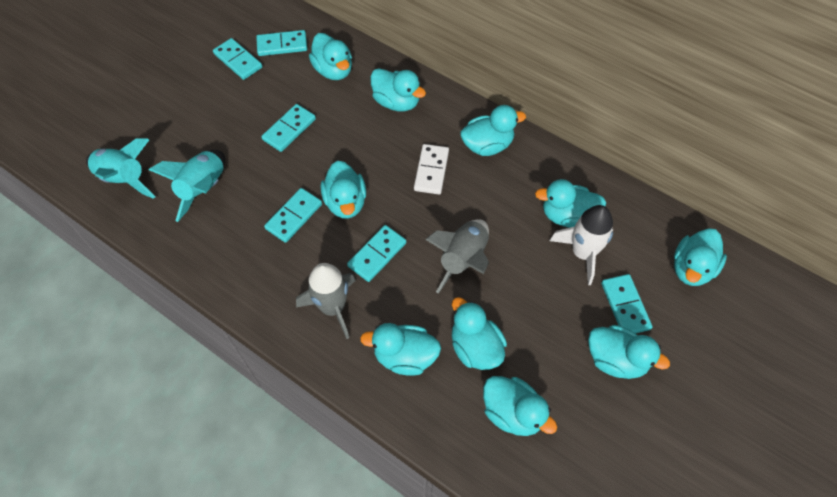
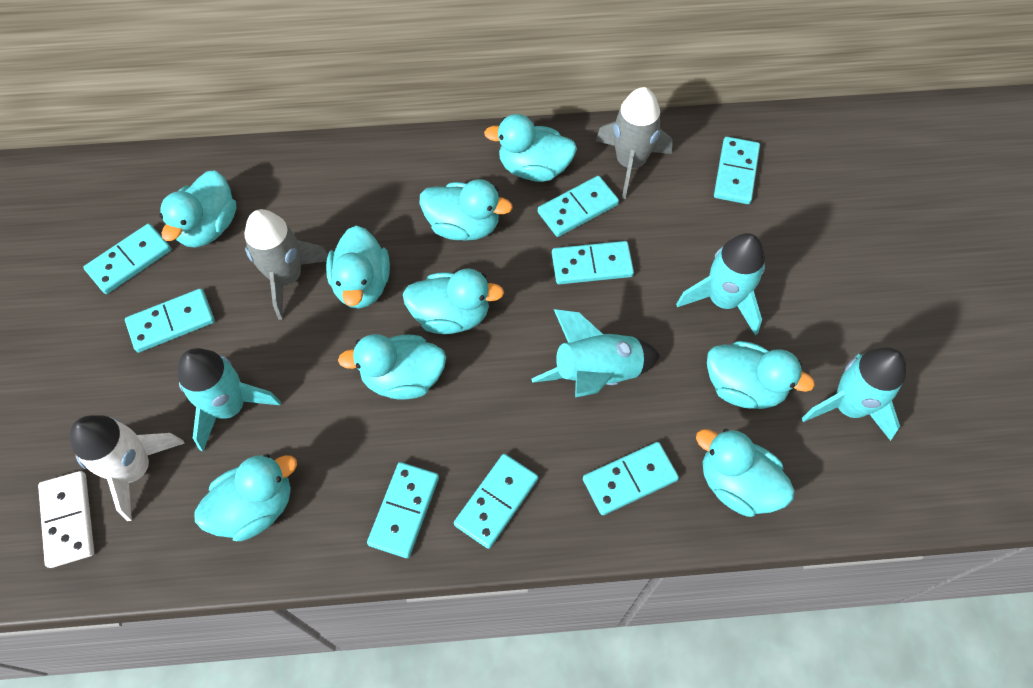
turquoise domino: [213,38,262,80] [256,30,307,56] [261,104,316,152] [264,188,322,243] [347,225,406,282] [601,274,653,334] = 6 -> [83,224,171,294] [125,289,215,353] [367,462,439,558] [454,454,538,549] [538,176,619,237] [552,241,634,284] [583,442,679,515] [714,137,760,204] = 8
turquoise duck: [309,33,352,80] [321,161,366,218] [360,323,441,376] [370,68,426,112] [452,297,507,370] [460,105,526,156] [483,376,557,436] [535,179,606,228] [588,325,670,379] [674,228,727,286] = 10 -> [160,170,236,248] [194,454,297,541] [326,226,390,309] [338,334,446,399] [403,268,504,334] [420,179,513,241] [484,114,577,182] [696,429,795,517] [707,341,815,409] = 9
turquoise rocket: [86,139,155,199] [149,150,225,222] = 2 -> [177,348,281,452] [532,309,660,397] [676,233,765,335] [801,347,906,441] = 4

